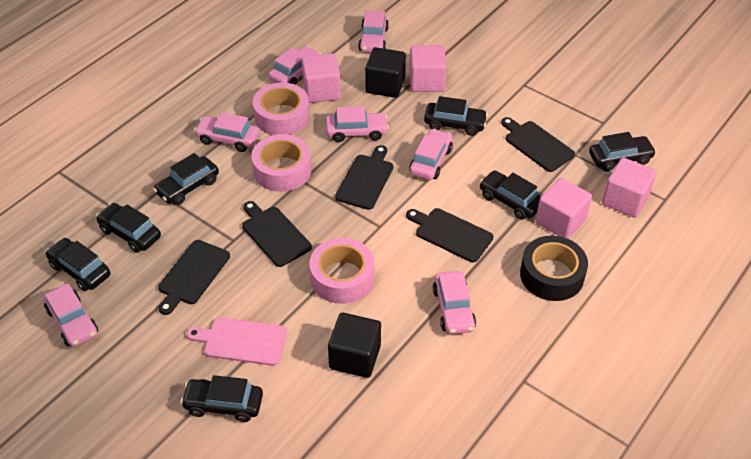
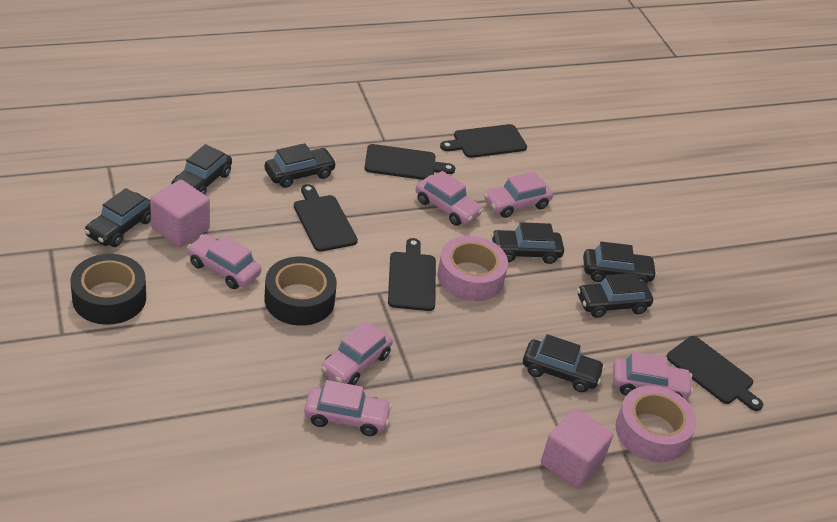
black cube: [328,313,381,378] [365,47,406,98] = 2 -> none = 0
black tape: [520,236,588,301] = 1 -> [70,254,146,325] [264,257,337,326] = 2
pink car: [43,284,98,347] [194,112,259,152] [268,46,321,85] [326,106,389,142] [358,10,389,53] [409,129,453,180] [433,271,476,334] = 7 -> [187,234,261,289] [304,380,392,436] [321,321,393,385] [415,171,483,226] [484,172,553,218] [613,352,693,398] = 6
pink cube: [302,53,341,103] [409,45,447,92] [535,178,592,239] [602,158,657,218] = 4 -> [150,180,210,247] [541,409,613,489] = 2
pink cutting board: [186,317,287,366] = 1 -> none = 0
pink tape: [251,134,311,192] [253,82,310,135] [309,238,374,304] = 3 -> [437,236,508,301] [616,385,697,462] = 2

